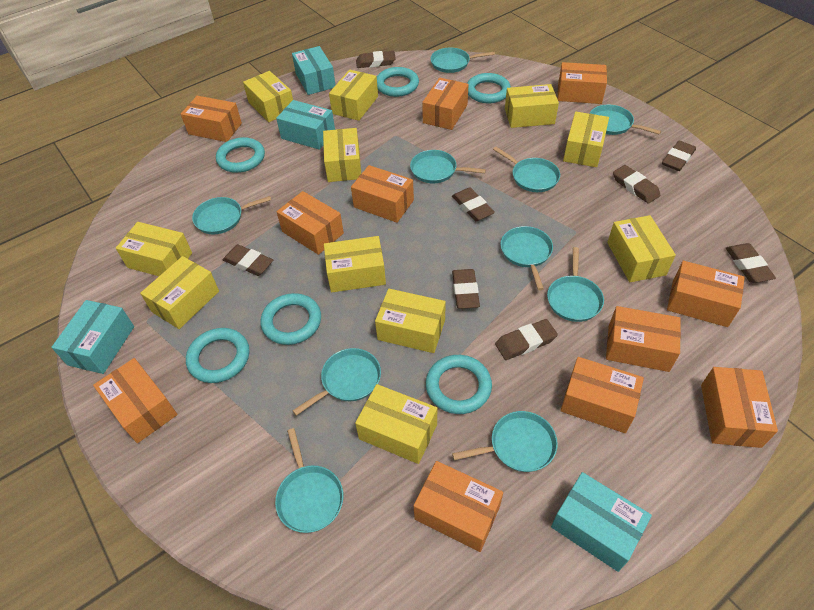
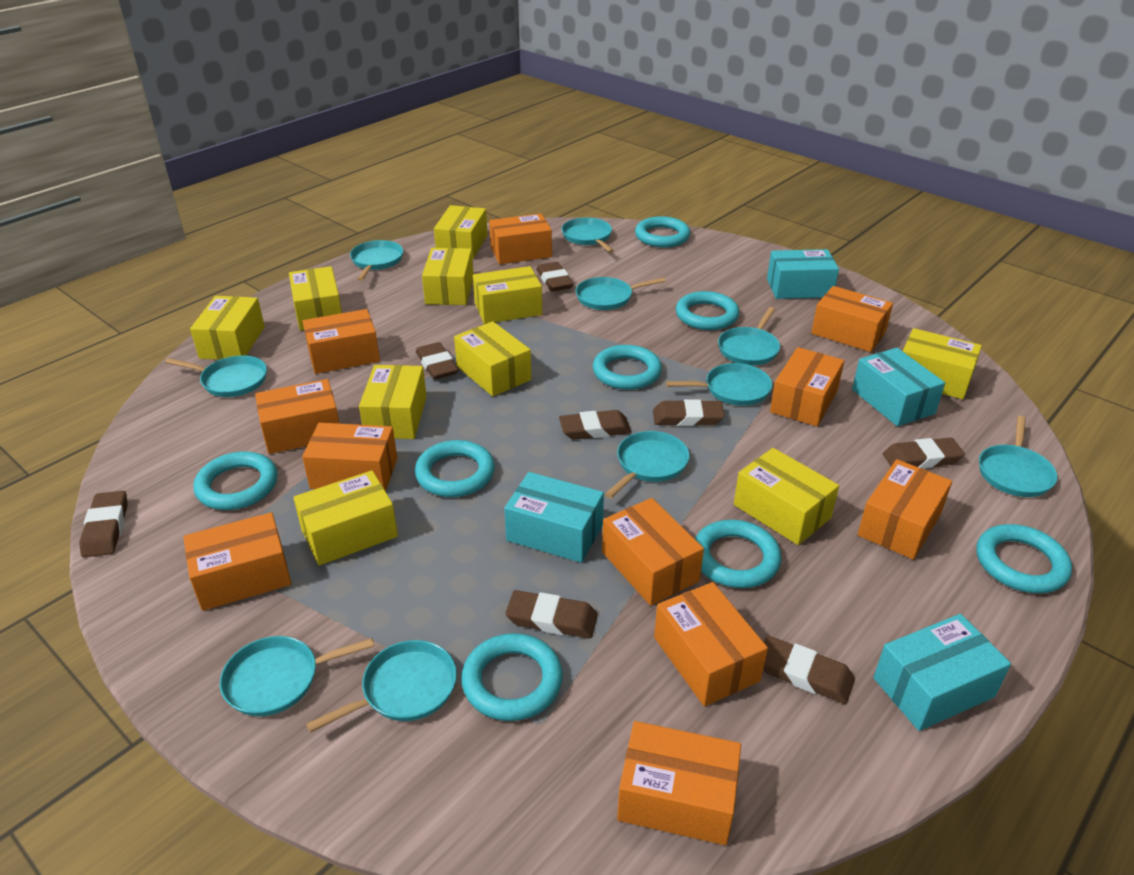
turquoise ring: [186,328,249,383] [216,137,265,173] [260,293,321,345] [377,67,419,97] [426,355,492,414] [467,73,511,103] = 6 -> [193,451,278,510] [415,440,495,497] [461,633,563,721] [593,345,662,390] [635,216,690,248] [676,291,739,330] [695,520,782,588] [976,524,1072,593] = 8
yellow box: [116,222,192,276] [140,256,219,329] [243,71,293,122] [323,128,361,182] [324,236,386,292] [329,70,378,121] [355,384,437,464] [375,289,446,353] [505,84,559,128] [563,112,609,167] [607,215,676,282] = 11 -> [190,296,265,360] [289,266,342,331] [293,470,398,565] [359,365,427,439] [422,248,473,305] [434,205,488,259] [454,321,531,396] [473,266,542,324] [734,448,839,545] [903,328,982,399] = 10

